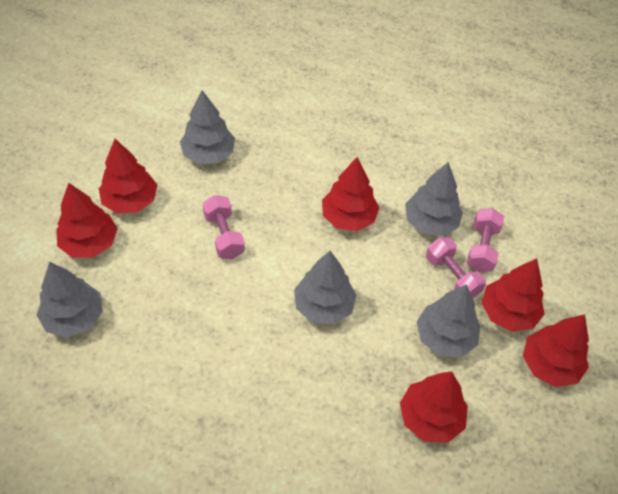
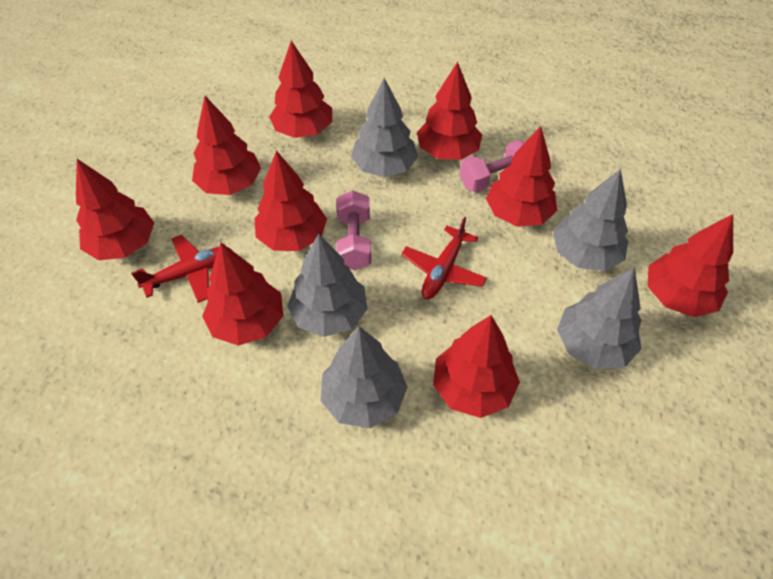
pink dumbbell: [203,195,245,259] [426,237,486,298] [467,208,504,272] = 3 -> [337,190,372,270] [460,140,525,192] = 2
red plane: none = 0 -> [131,235,233,303] [401,217,487,299] = 2
red tree: [56,183,118,258] [99,139,157,214] [322,157,380,231] [400,371,468,443] [482,258,545,332] [523,314,589,387] = 6 -> [76,159,154,260] [192,96,261,195] [202,243,283,346] [255,150,327,251] [269,40,332,138] [417,62,482,160] [433,315,520,418] [486,126,557,227] [648,214,733,317] = 9

